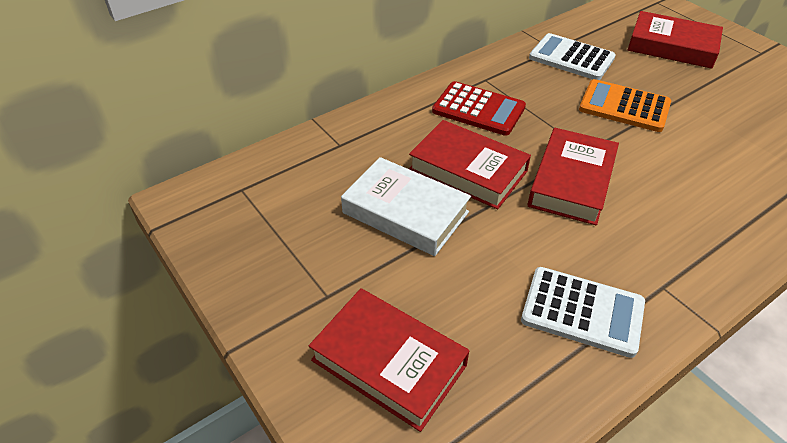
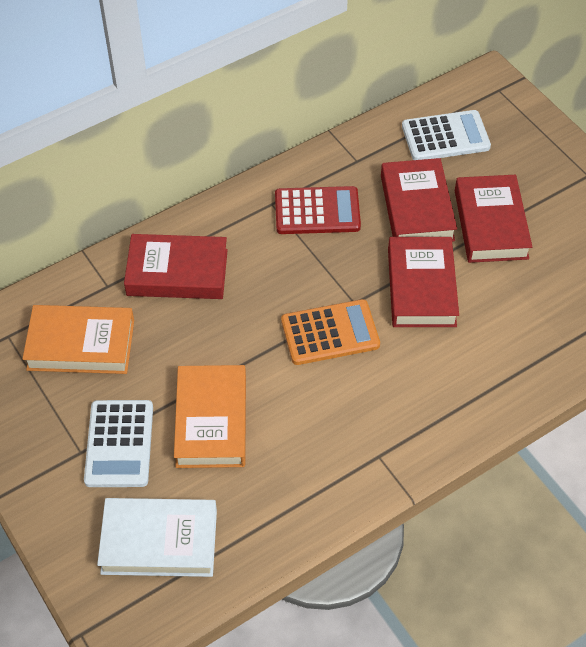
orange book: none = 0 -> [23,305,134,374] [174,365,246,468] = 2

